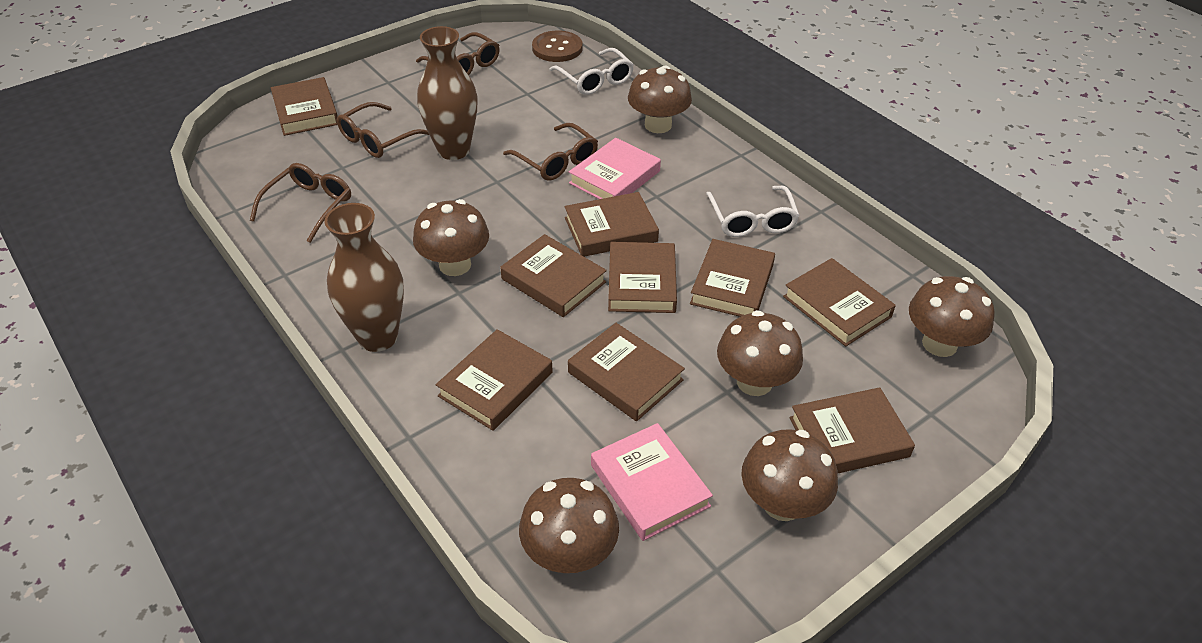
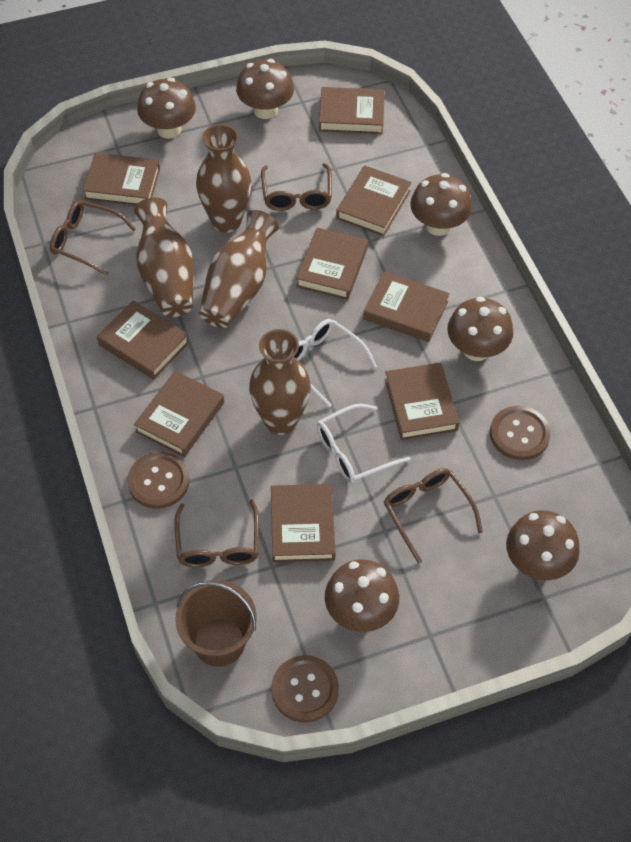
brown bucket: none = 0 -> [175,580,257,667] = 1
brown button: [532,31,582,62] = 1 -> [127,452,190,509] [271,655,339,723] [490,406,551,460] = 3
brown vase: [324,203,404,352] [417,26,477,160] = 2 -> [134,197,194,317] [196,124,252,233] [199,210,279,328] [249,329,311,435] = 4
pink book: [569,138,661,199] [591,423,713,541] = 2 -> none = 0

